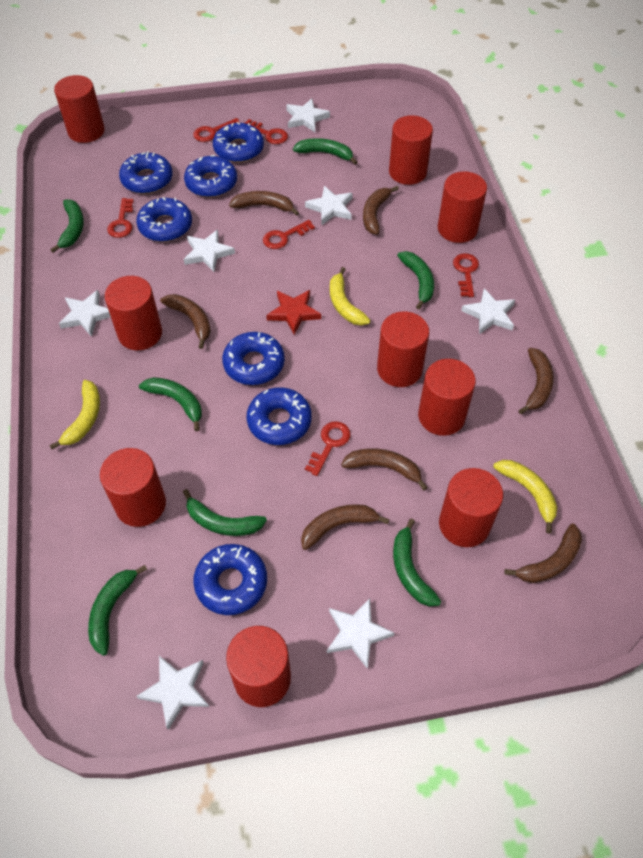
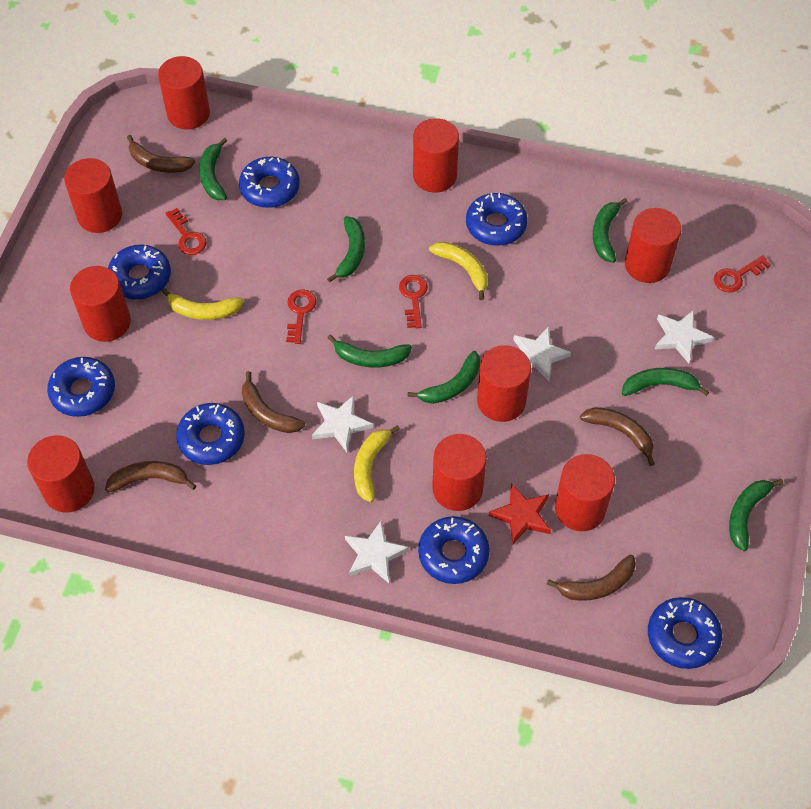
brown banana: [160,294,211,349] [229,191,299,216] [301,504,390,550] [341,448,428,490] [363,186,399,235] [504,524,582,583] [518,348,554,414] = 7 -> [105,461,196,492] [127,135,196,173] [242,371,305,433] [547,555,636,601] [580,407,655,466] = 5
red key: [107,198,134,238] [193,118,240,142] [244,119,288,144] [263,220,315,249] [305,421,351,476] [453,253,479,297] = 6 -> [165,208,207,255] [286,289,317,344] [399,275,428,328] [714,255,771,293] = 4
white star: [59,290,111,337] [136,656,209,730] [184,230,235,272] [286,98,330,132] [305,186,353,225] [327,598,394,669] [461,288,515,334] = 7 -> [312,395,373,452] [345,521,409,583] [513,327,571,381] [654,310,714,363] = 4

